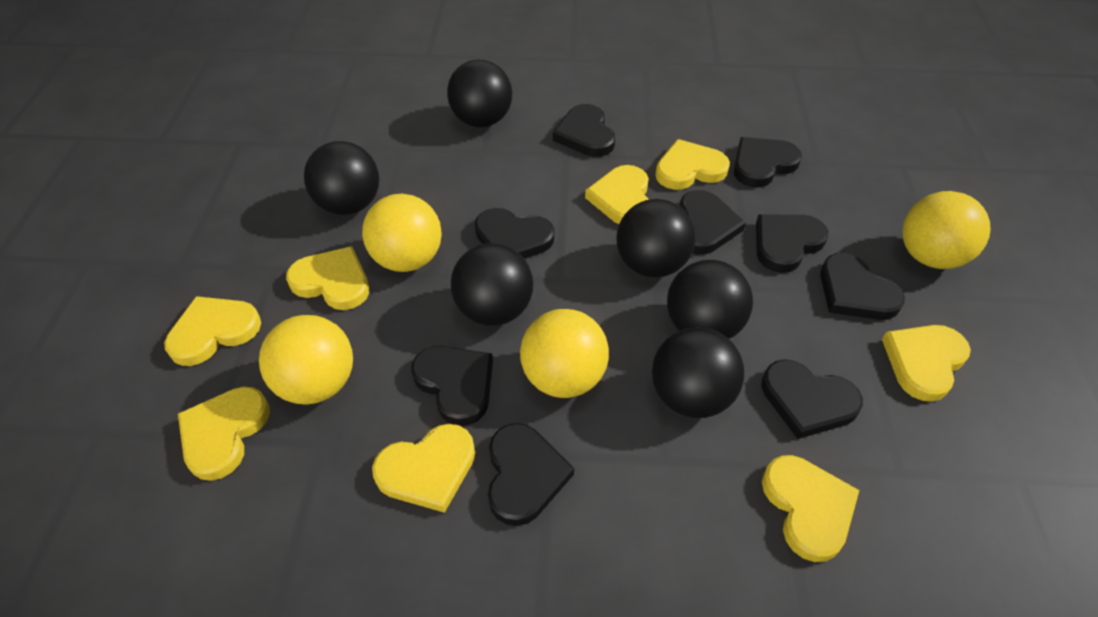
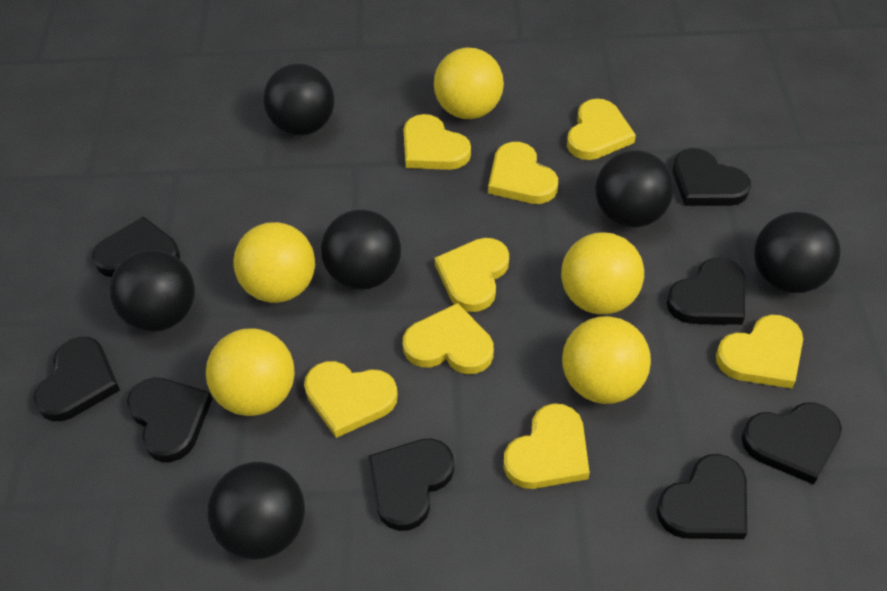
black heart: [411,346,493,426] [475,208,554,259] [488,423,574,526] [553,104,615,157] [679,190,746,255] [734,137,802,187] [756,214,828,273] [761,359,863,439] [820,253,905,320] = 9 -> [34,337,120,421] [92,216,180,277] [127,378,212,462] [369,438,454,531] [656,454,747,539] [666,257,745,325] [673,148,751,206] [741,402,842,485] = 8
yellow ball: [259,315,353,405] [362,194,442,272] [520,309,609,398] [902,191,991,269] = 4 -> [206,328,295,416] [233,222,315,303] [434,48,504,119] [561,232,644,314] [562,316,651,404] = 5

